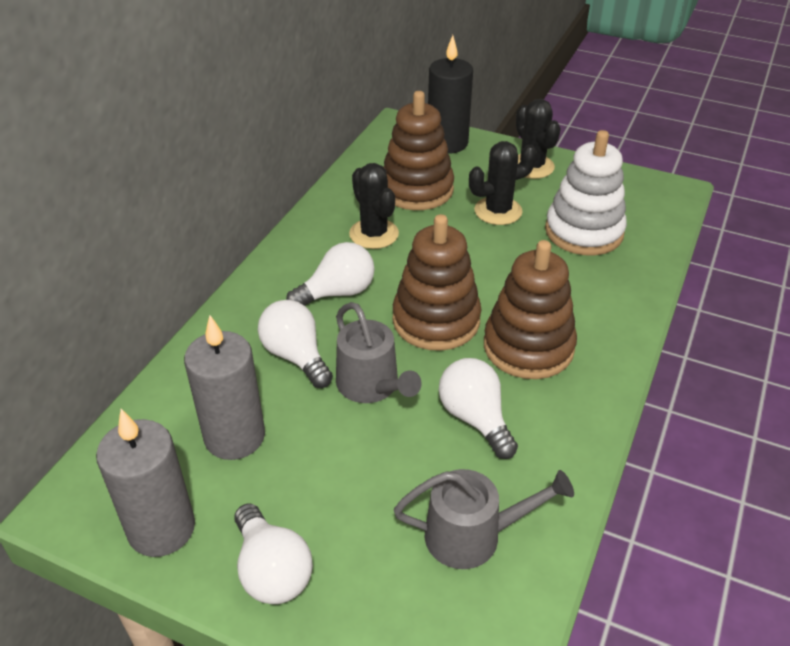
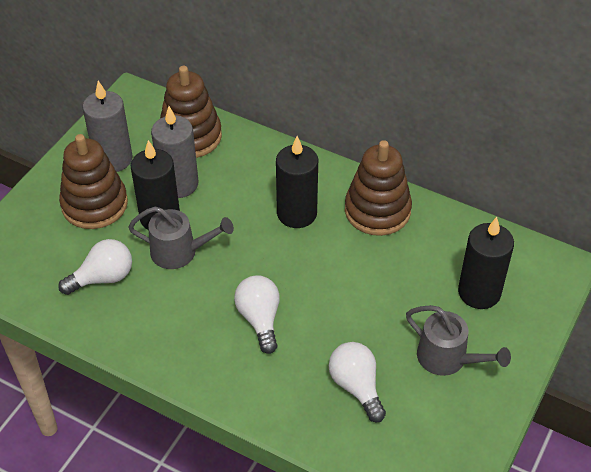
black cactus: [349,163,399,249] [469,141,537,225] [516,99,561,179] = 3 -> none = 0
black candle: [428,35,473,154] = 1 -> [131,140,180,230] [276,136,318,228] [458,217,514,309] = 3
white light bulb: [235,503,313,604] [258,300,333,388] [286,242,375,306] [439,358,518,459] = 4 -> [58,239,132,295] [234,275,280,354] [329,342,386,422] = 3
white stacking toy: [545,130,627,255] = 1 -> none = 0

